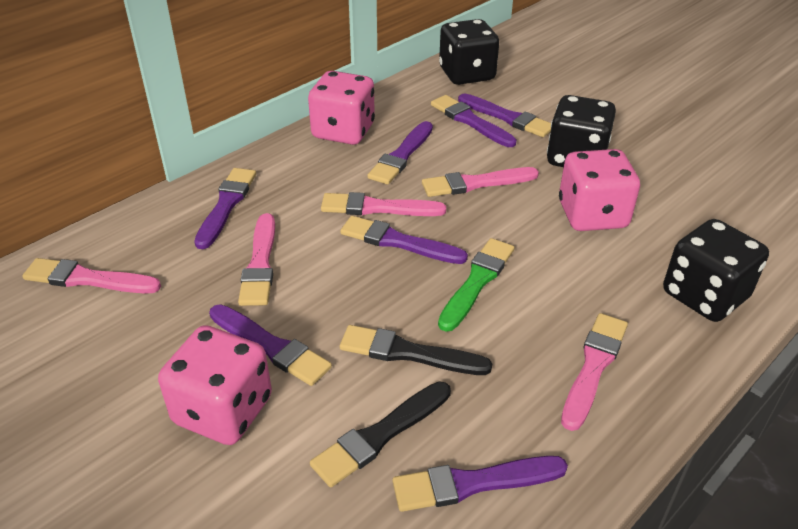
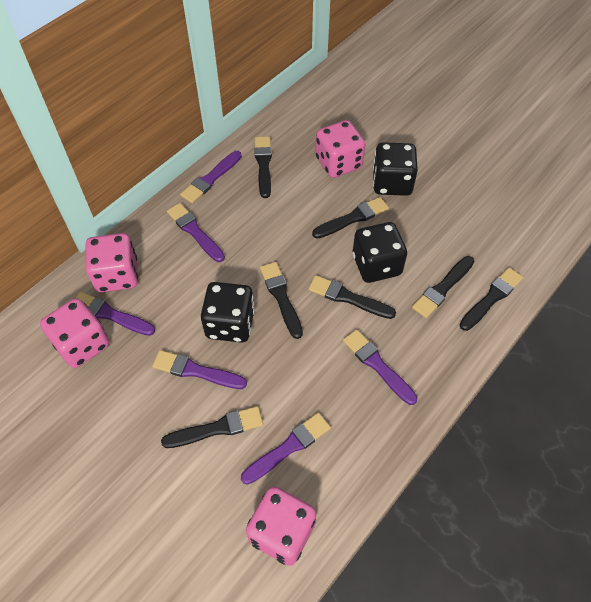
black brush: [310,381,451,487] [340,325,492,375] = 2 -> [161,406,263,448] [254,136,272,198] [260,262,303,339] [308,275,396,319] [312,197,389,239] [412,256,474,318] [459,267,523,331] = 7
green brush: [438,238,514,332] = 1 -> none = 0
pink brush: [23,258,161,294] [238,213,275,306] [321,192,446,216] [422,167,539,197] [561,313,628,431] = 5 -> none = 0
pink dice: [158,325,272,445] [308,71,375,145] [559,149,640,231] = 3 -> [40,298,109,368] [86,233,138,292] [246,486,316,566] [315,120,365,178] = 4
purple brush: [194,168,256,249] [209,304,332,386] [340,216,468,264] [367,121,433,184] [393,456,568,512] [431,95,517,147] [458,94,551,137] = 7 -> [76,292,155,336] [152,350,247,389] [167,203,225,262] [180,151,242,203] [241,413,331,485] [343,329,418,405] = 6

